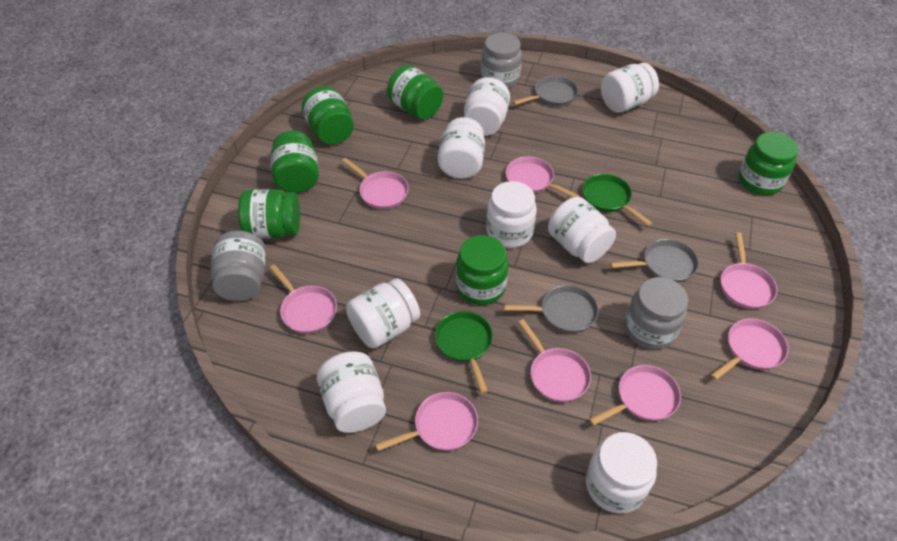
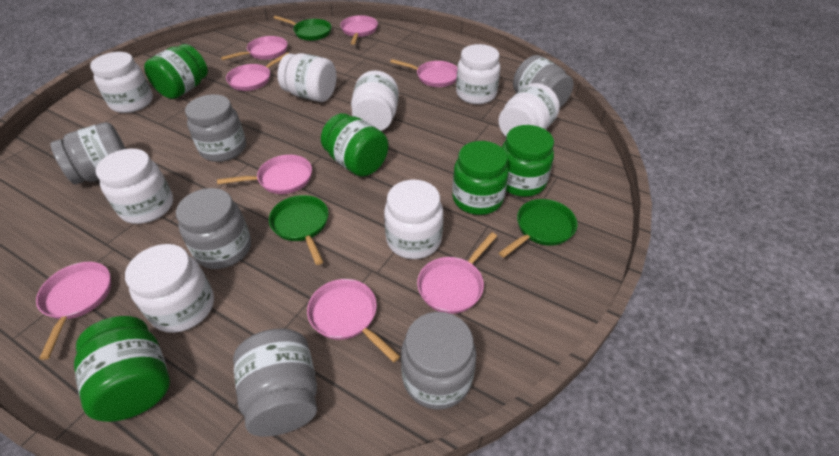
green jar: [238,189,300,239] [270,131,319,193] [302,86,354,145] [387,65,443,119] [456,235,508,305] [739,132,798,195] = 6 -> [74,316,170,422] [144,44,208,99] [321,113,388,177] [452,141,509,215] [502,125,554,197] = 5
green pan: [435,311,493,394] [582,174,652,226] = 2 -> [269,195,328,265] [273,16,332,41] [499,199,577,257] = 3
grey jar: [211,230,266,301] [481,33,522,88] [625,277,688,350] = 3 -> [50,122,126,184] [176,188,251,269] [185,94,246,162] [233,329,317,437] [401,312,476,410] [513,55,574,108] = 6
grey pan: [504,285,599,333] [513,76,578,106] [610,239,699,283] = 3 -> none = 0

